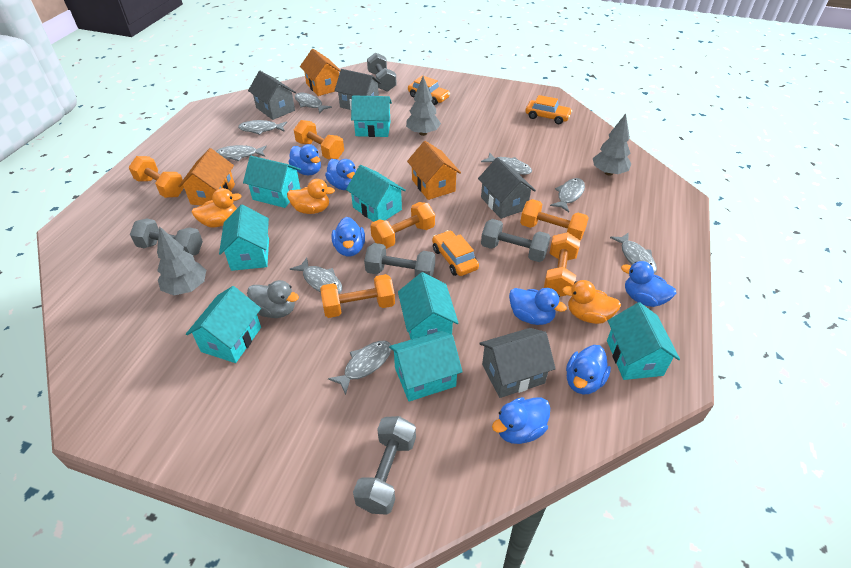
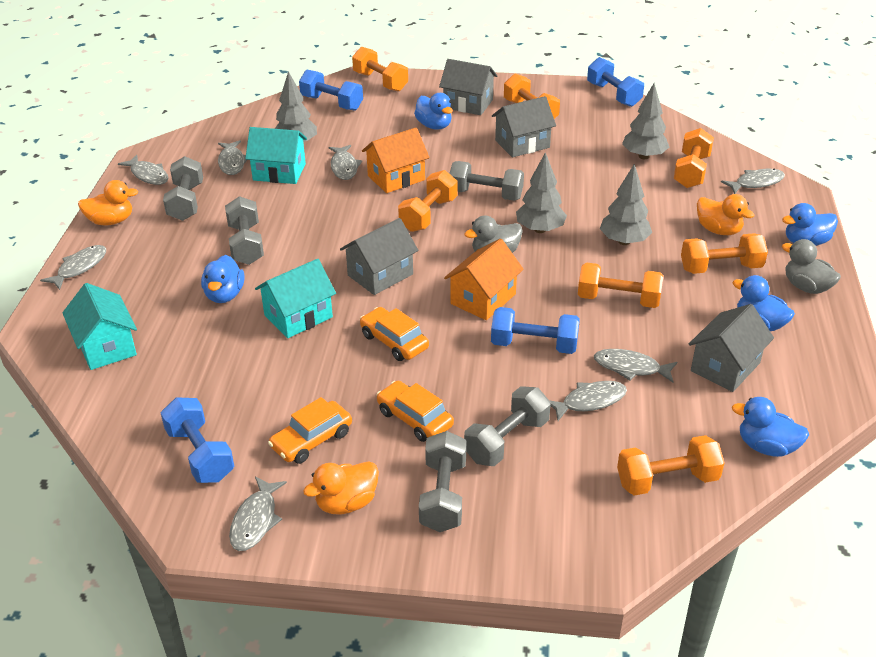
blue duck: [289,144,321,175] [325,159,356,190] [332,217,365,257] [492,397,550,444] [509,288,567,325] [566,345,611,394] [621,261,676,307] = 7 -> [201,255,244,303] [414,93,453,130] [732,397,809,457] [733,275,795,331] [782,203,838,246] = 5
blue dumbbell: none = 0 -> [161,397,234,483] [299,70,363,111] [491,307,580,354] [587,57,644,107] = 4
grey duck: [247,280,299,318] = 1 -> [464,215,523,253] [782,239,841,294] = 2
grey tree: [157,226,206,295] [406,76,441,136] [593,113,631,176] = 3 -> [275,71,317,142] [516,152,567,233] [600,164,652,245] [622,83,669,159] = 4
orange dumbbell: [129,156,184,198] [294,120,344,159] [320,274,395,318] [370,202,435,249] [520,199,588,240] [544,232,580,296] = 6 -> [352,47,408,92] [398,170,457,232] [504,73,560,119] [578,262,663,308] [617,435,725,495] [674,128,714,188] [681,233,768,274] = 7
orange house: [178,148,235,206] [300,49,340,96] [407,141,461,200] = 3 -> [362,128,430,193] [444,239,524,320] = 2
turquoise house: [186,286,261,363] [219,205,269,271] [243,156,301,208] [346,165,406,222] [351,95,392,137] [389,331,463,402] [398,272,458,339] [607,302,680,380] = 8 -> [62,283,137,370] [245,127,307,184] [255,259,336,338] = 3

